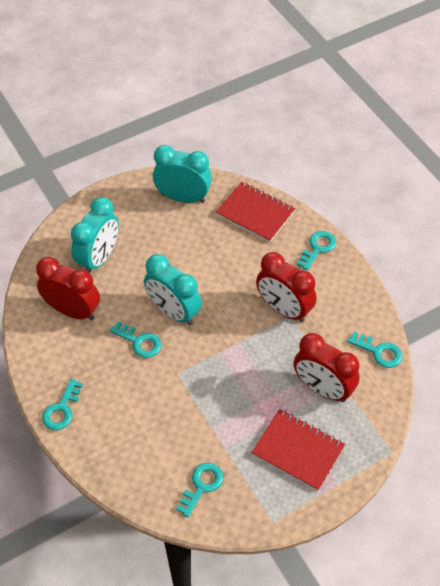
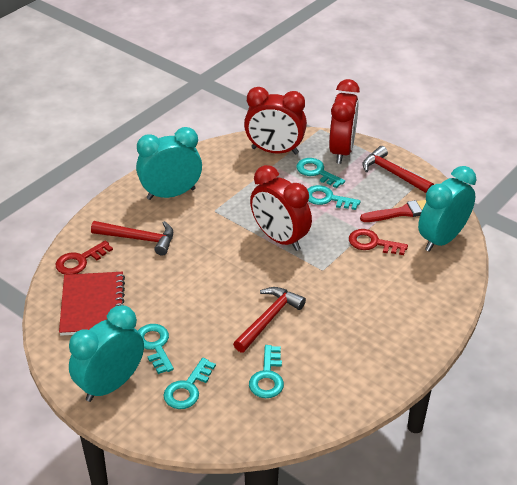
red brush: none = 0 -> [360,200,426,222] = 1
red hammer: none = 0 -> [91,221,173,256] [233,287,306,353] [363,146,434,193] = 3
red key: none = 0 -> [55,240,113,275] [349,229,408,255] = 2
red notebook: [216,182,295,242] [251,409,345,491] = 2 -> [59,272,125,336] = 1

